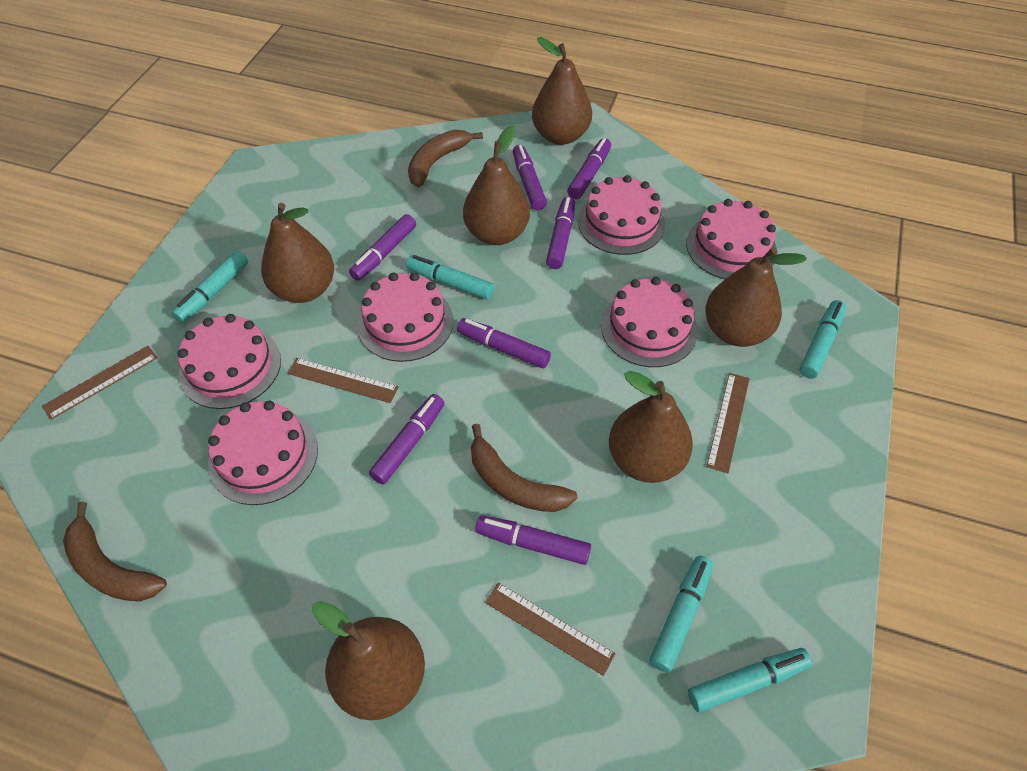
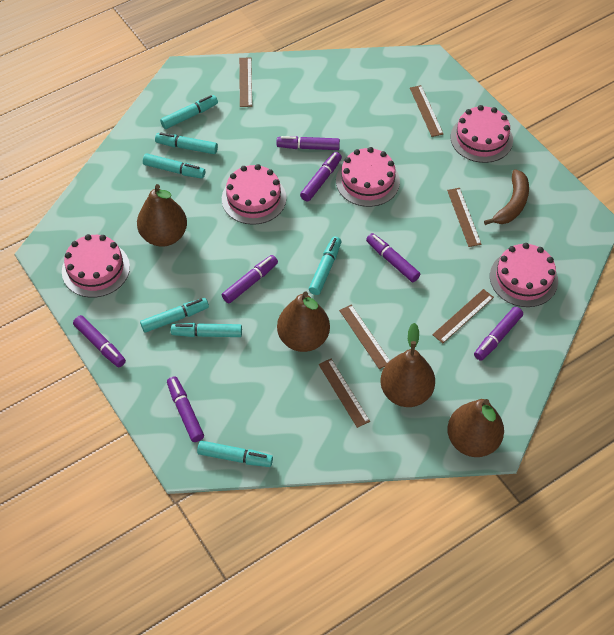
brown banana: [63,502,167,602] [408,130,483,188] [471,424,577,512] = 3 -> [484,169,529,225] = 1
brown pear: [261,203,334,303] [312,601,425,720] [463,125,530,245] [532,37,592,145] [609,371,693,483] [705,247,807,347] = 6 -> [137,184,187,247] [277,291,330,352] [380,323,435,407] [447,399,504,457] = 4
brown ruler: [42,346,157,420] [288,358,399,403] [485,582,615,676] [707,373,750,473] = 4 -> [239,57,252,107] [319,359,370,428] [339,305,390,369] [410,85,443,137] [432,289,494,343] [447,188,482,247] = 6
pink cake: [177,314,281,409] [208,401,318,505] [357,272,453,362] [578,175,665,255] [601,277,698,367] [686,199,777,279] = 6 -> [62,234,130,298] [222,164,286,225] [336,147,400,207] [450,105,513,163] [490,243,558,307] = 5
turquoise marker: [172,250,248,323] [406,255,494,300] [650,556,713,673] [688,648,812,712] [800,300,846,379] = 5 -> [140,298,209,333] [143,153,205,179] [155,132,218,154] [160,95,218,129] [171,323,242,337] [197,441,273,467] [309,237,341,295] = 7

